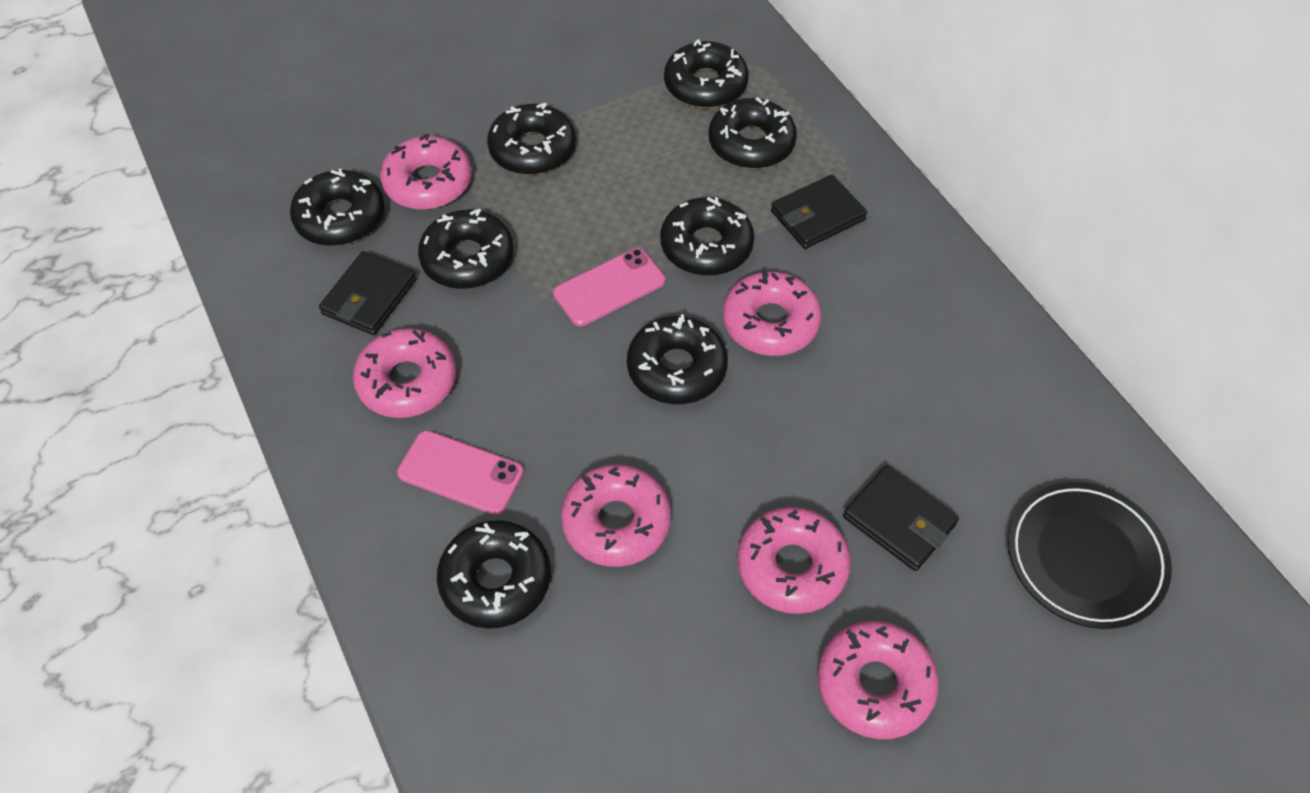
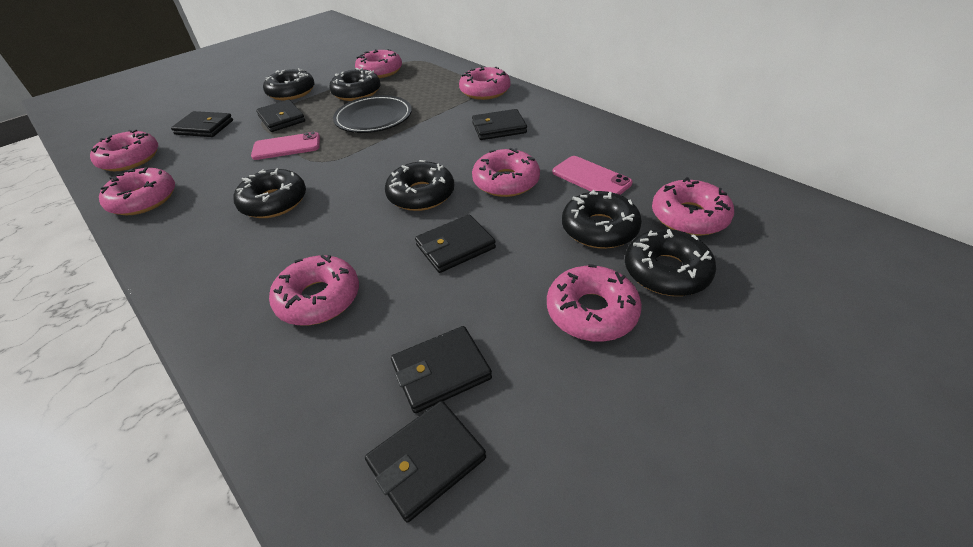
black donut: [290,169,385,246] [418,209,514,289] [437,520,551,629] [487,103,576,175] [627,314,728,404] [660,197,754,276] [664,39,749,108] [709,97,797,169] = 8 -> [234,168,306,218] [263,68,315,100] [329,68,381,101] [385,160,454,211] [562,190,642,249] [625,229,716,296] = 6
black wallet: [319,251,417,335] [771,175,867,249] [843,465,959,571] = 3 -> [171,111,233,137] [256,100,305,132] [365,401,486,523] [391,326,492,413] [415,214,496,273] [472,109,527,140] = 6
pink donut: [353,328,456,418] [380,134,472,210] [561,464,671,567] [723,270,822,356] [737,507,851,614] [818,621,939,739] = 6 -> [90,130,158,171] [99,167,175,215] [269,255,359,325] [355,49,402,78] [459,66,510,100] [472,148,540,197] [547,264,642,342] [652,177,734,236] = 8

